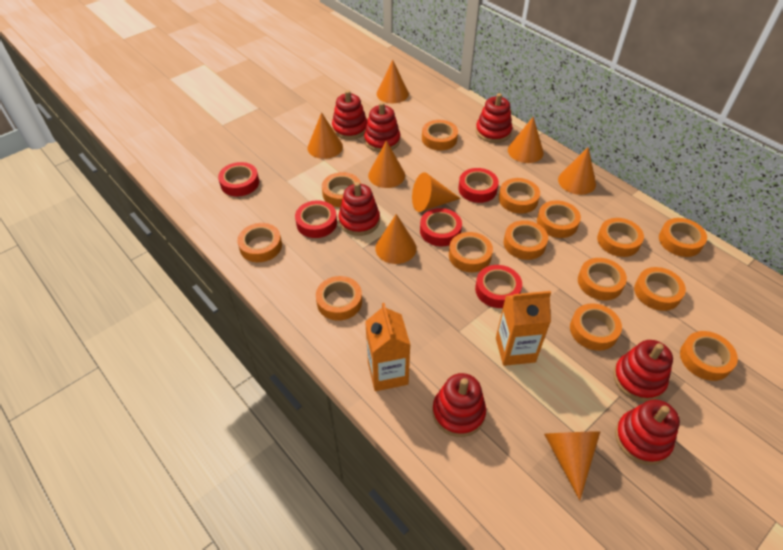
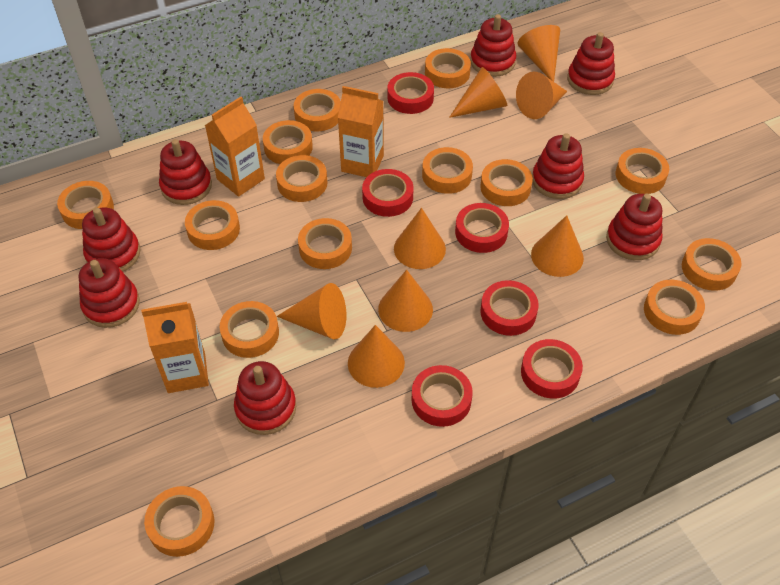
orange carton: [365,303,410,391] [496,291,551,366] = 2 -> [141,302,209,393] [205,97,265,197] [338,86,384,177] = 3
red stacking toy: [332,90,367,140] [339,182,380,236] [364,102,400,152] [432,373,486,437] [476,93,512,143] [613,340,673,402] [615,399,680,465] = 7 -> [79,258,140,328] [82,207,140,272] [159,139,212,205] [234,361,296,435] [470,14,516,77] [532,133,584,199] [567,32,615,95] [606,194,663,260] = 8
red tape: [218,162,259,196] [295,200,337,238] [420,208,462,246] [458,168,499,203] [475,265,522,308] = 5 -> [362,169,414,217] [387,72,434,114] [411,365,473,427] [455,203,509,253] [480,280,539,336] [521,339,583,399] = 6

